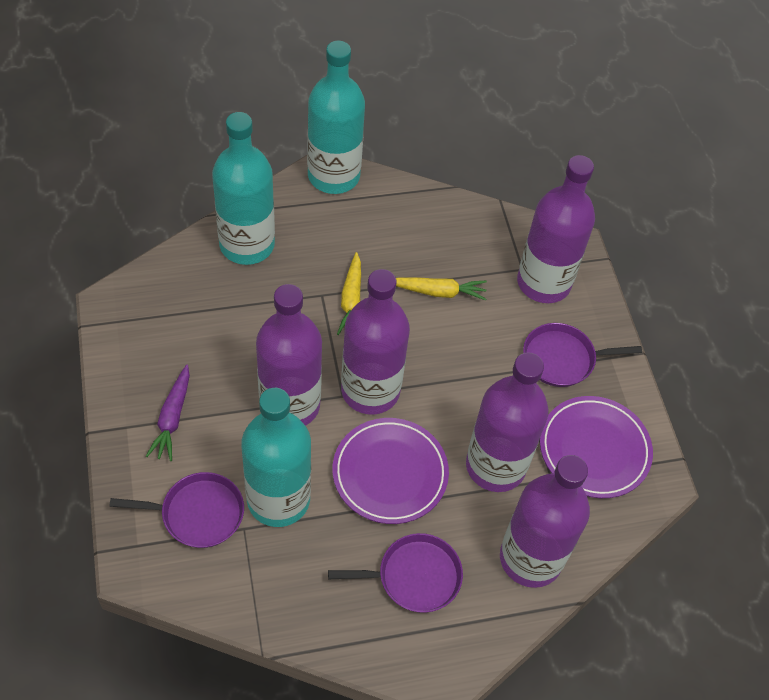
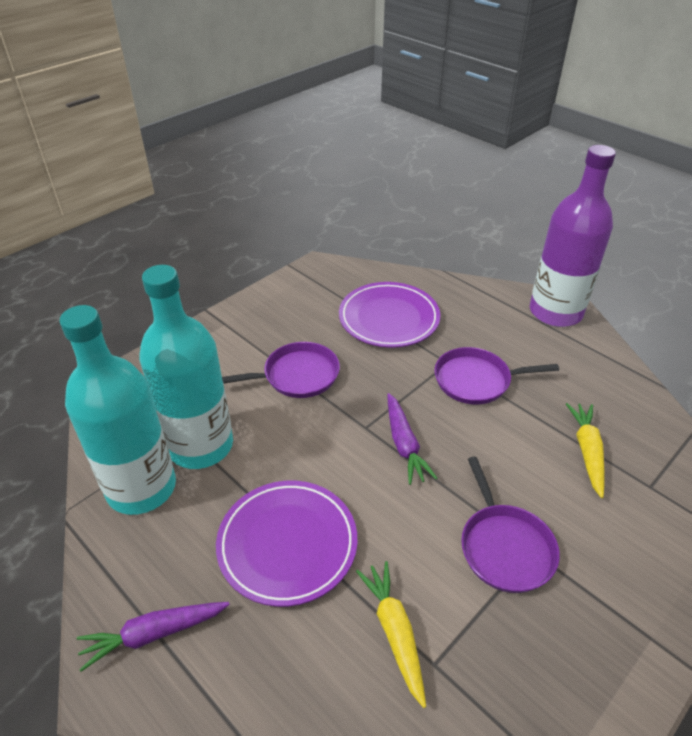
purple bottle: [256,284,322,426] [341,269,410,414] [466,352,548,492] [500,455,590,588] [517,155,595,303] = 5 -> [530,145,616,327] = 1
purple carrot: [146,365,190,461] = 1 -> [77,602,230,671] [387,393,437,485] = 2
turquoise bottle: [212,112,275,265] [241,388,311,527] [307,41,365,194] = 3 -> [59,305,176,515] [139,265,233,469] = 2

